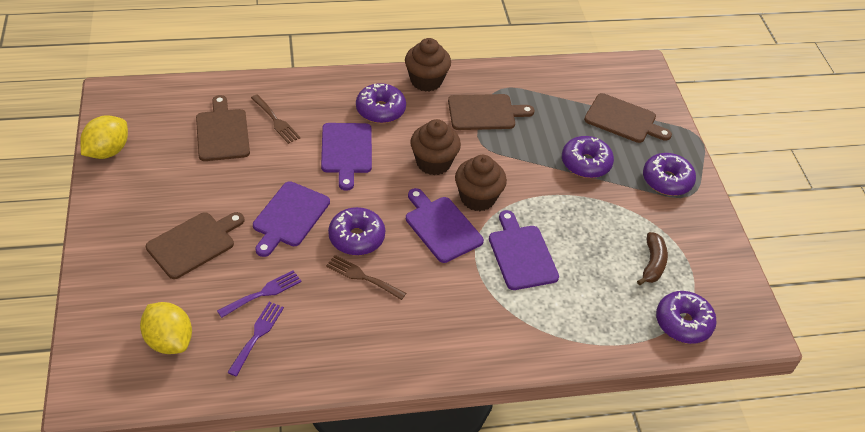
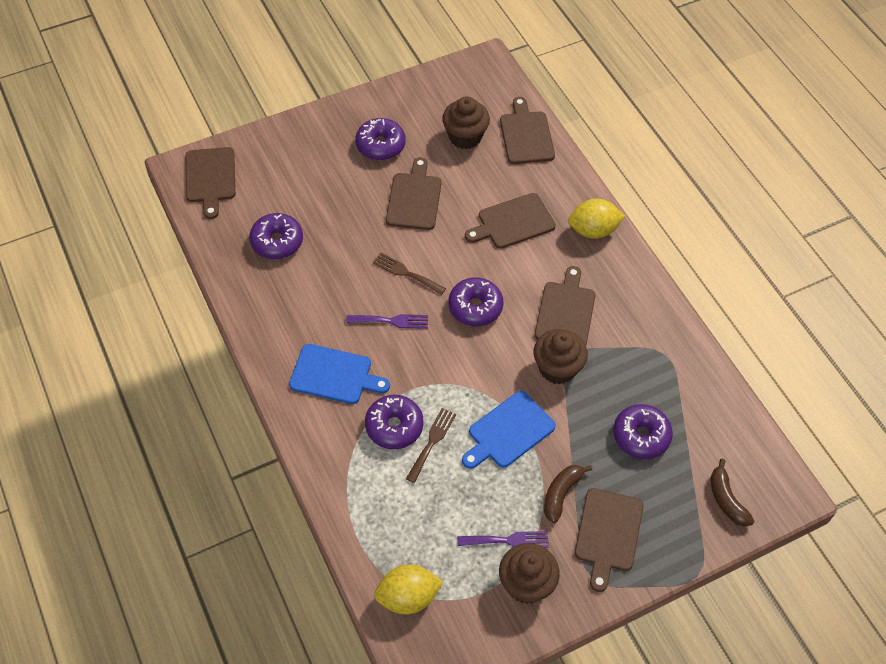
blue cutting board: none = 0 -> [289,344,390,404] [462,391,556,469] = 2
brown banana: [637,232,668,285] = 1 -> [544,465,592,523] [710,459,754,526] = 2
brown cutting board: [146,212,244,279] [196,95,250,161] [448,94,535,130] [584,93,672,143] = 4 -> [186,147,236,219] [386,157,442,230] [465,193,556,249] [500,97,555,164] [535,266,596,344] [575,488,643,592] = 6
purple cutting board: [253,181,330,257] [321,123,372,191] [406,188,484,263] [489,210,559,290] = 4 -> none = 0

